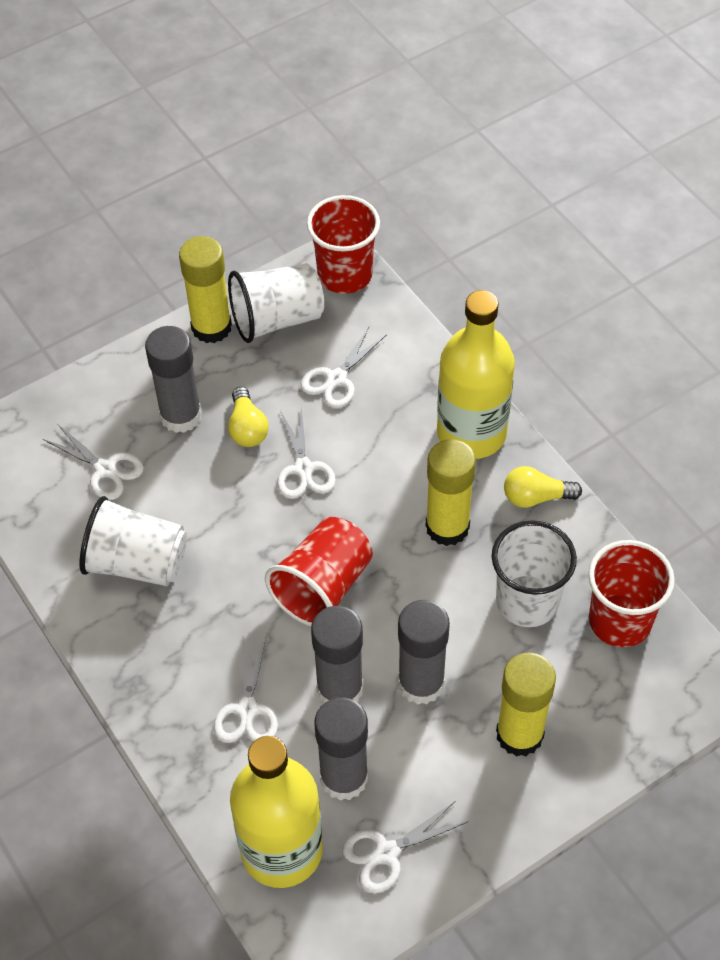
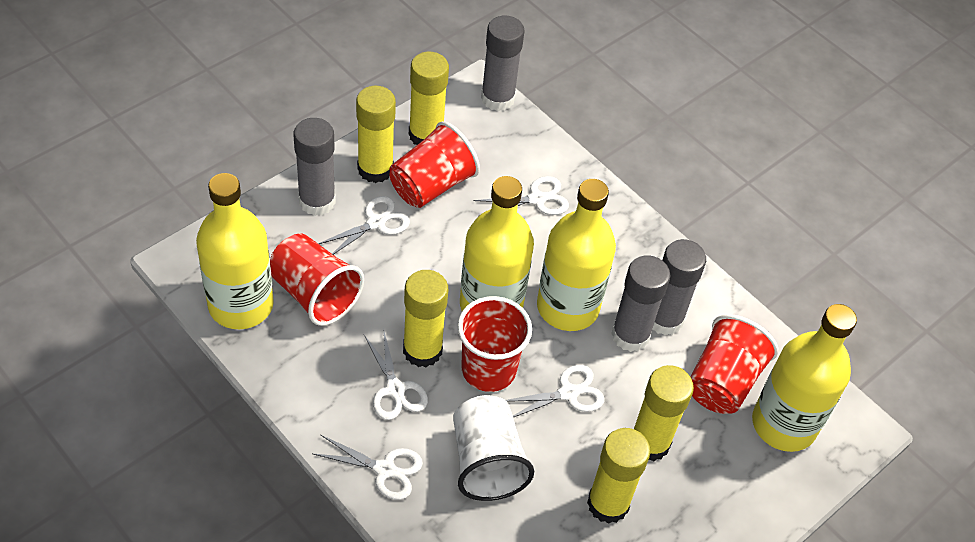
red cup: [265,517,373,626] [307,195,380,294] [588,540,675,647] = 3 -> [270,233,364,326] [389,121,480,208] [457,296,532,392] [691,314,778,414] = 4
white cup: [79,496,187,586] [228,263,324,343] [492,520,577,627] = 3 -> [453,395,534,501] = 1
yellow bottle: [230,736,323,888] [437,290,515,459] = 2 -> [196,173,274,329] [460,176,534,311] [537,179,616,331] [752,304,857,452] = 4
yellow glue stick: [179,236,232,343] [426,439,476,546] [496,653,556,757] = 3 -> [356,86,396,183] [403,270,448,367] [409,52,449,145] [587,428,650,524] [634,365,694,461] = 5
yellow light bulb: [228,387,269,447] [504,466,582,508] = 2 -> none = 0

